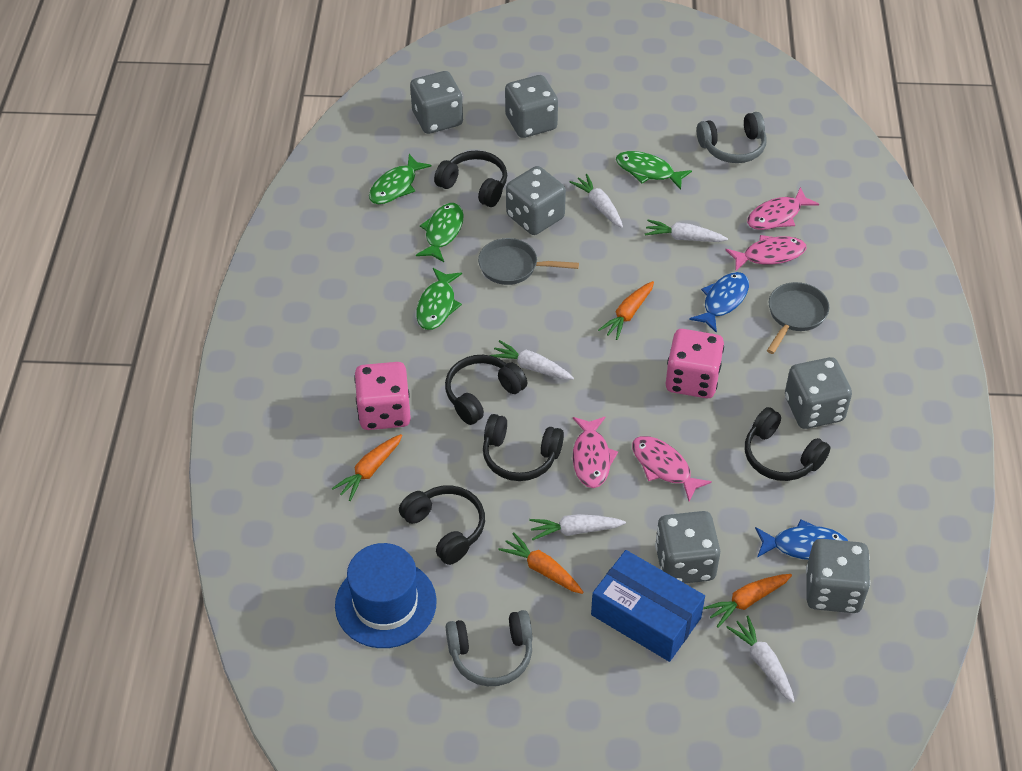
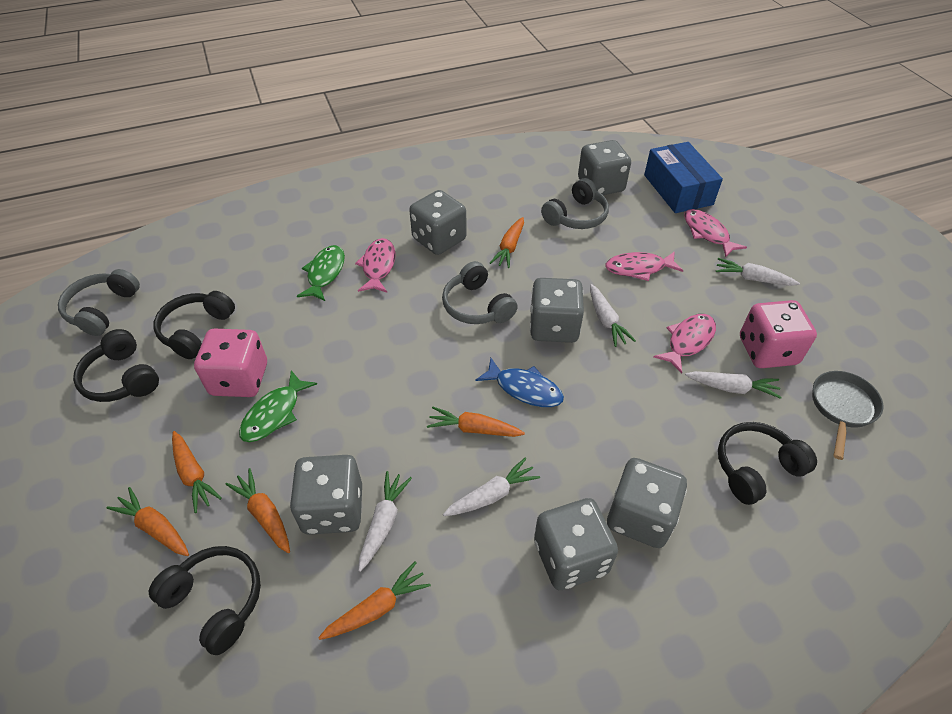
black headphones: [399,485,485,565] [434,150,507,207] [445,355,527,425] [483,414,564,481] [745,407,831,481] = 5 -> [73,329,159,402] [149,546,261,655] [153,291,235,359] [718,422,817,505] = 4
blue fish: [689,272,749,333] [755,519,848,560] = 2 -> [475,358,564,407] = 1
blue hat: [335,543,437,648] = 1 -> none = 0
green fish: [369,154,432,204] [416,203,464,262] [416,268,462,330] [616,151,692,190] = 4 -> [239,370,317,442] [297,245,345,301] = 2
grey headphones: [446,610,532,686] [697,112,767,163] = 2 -> [58,269,140,336] [442,261,518,324] [541,178,609,229] = 3
grey pan: [478,238,579,285] [767,282,829,354] = 2 -> [812,371,883,460] = 1
orange carrot: [332,434,403,501] [498,532,583,594] [598,281,654,340] [703,574,792,628] = 4 -> [107,487,189,556] [172,431,222,513] [226,468,290,553] [318,561,431,640] [427,407,525,437] [490,217,524,268] = 6

